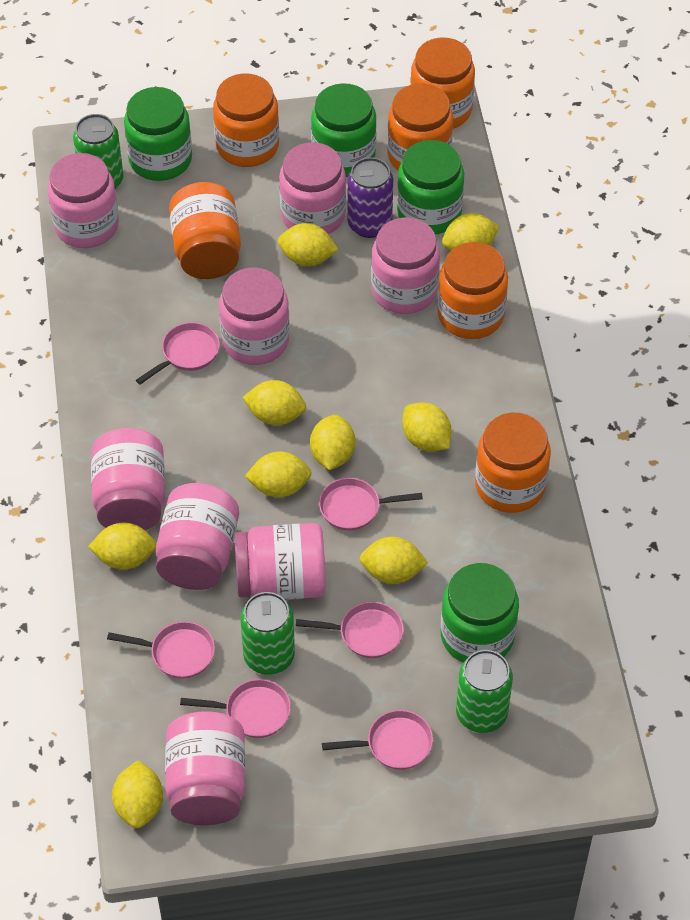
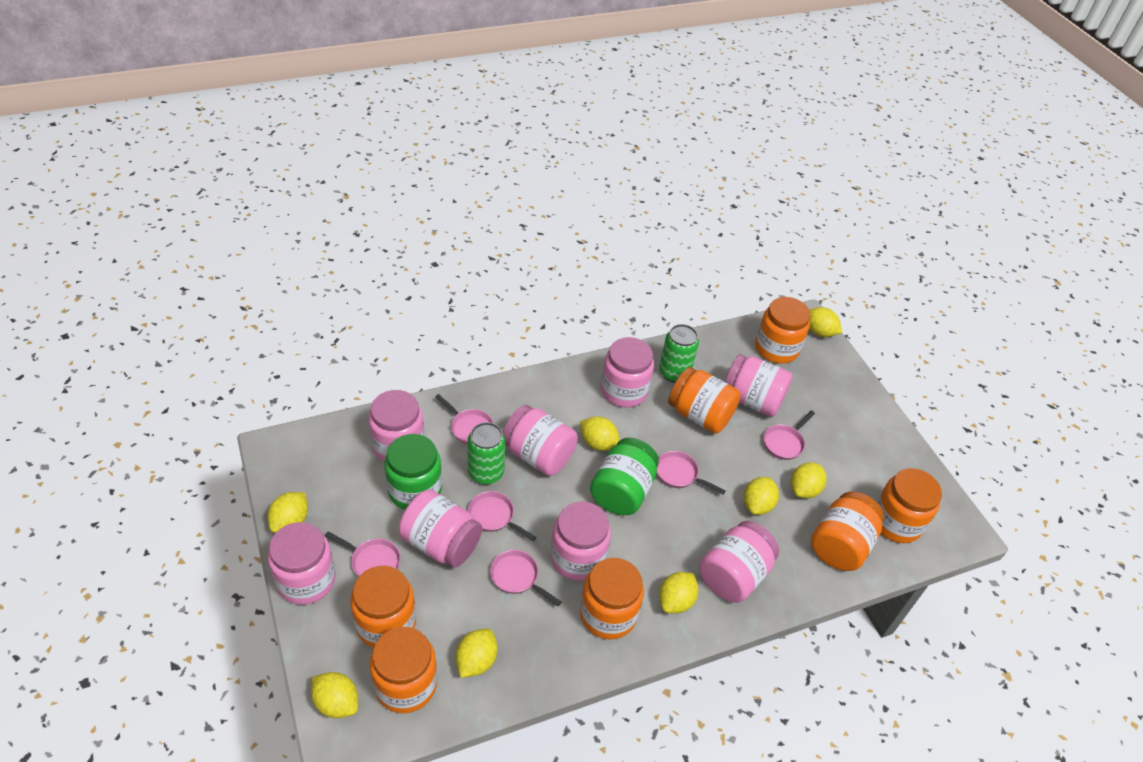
green can: [73,114,124,189] [240,592,295,675] [456,650,513,733] = 3 -> [468,422,505,485] [659,324,699,383] = 2
green jar: [124,87,192,181] [311,83,377,177] [397,140,464,234] [441,563,519,663] = 4 -> [384,434,442,510] [590,438,659,515] = 2
orange jar: [169,182,241,279] [213,73,279,167] [387,84,453,170] [410,38,475,129] [438,242,508,339] [475,413,551,513] = 6 -> [350,565,416,648] [370,627,437,713] [580,558,644,640] [668,367,741,434] [755,297,810,364] [811,492,884,571] [876,468,942,543] = 7
purple can: [347,158,393,238] = 1 -> none = 0
yellow lemon: [88,522,156,570] [112,760,163,828] [242,380,306,425] [244,451,312,497] [278,223,338,266] [310,415,355,470] [360,537,428,584] [402,403,452,451] [442,213,499,251] = 9 -> [268,492,308,533] [311,672,358,718] [456,629,497,678] [580,416,620,451] [659,572,699,614] [744,477,779,515] [791,462,827,498] [809,307,842,337] = 8

